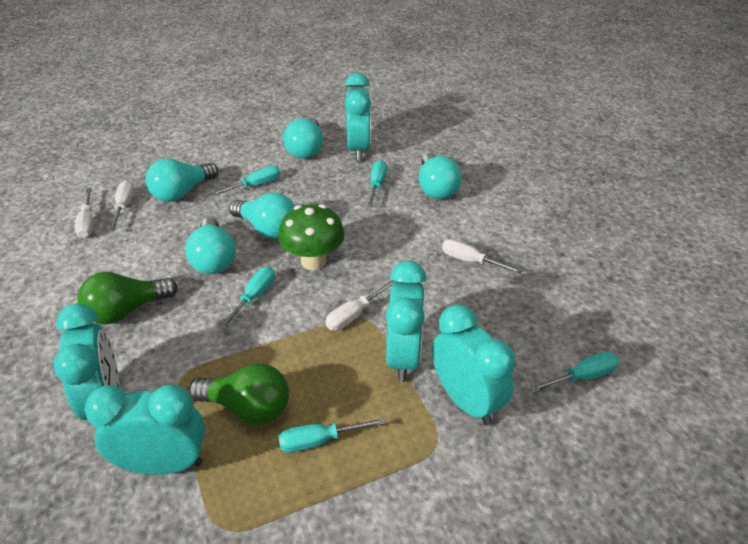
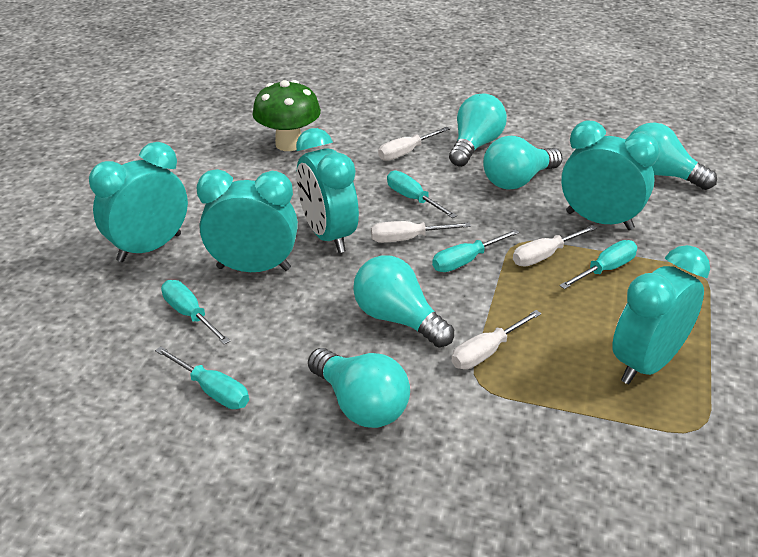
green light bulb: [77,272,178,324] [188,363,289,425] = 2 -> none = 0

